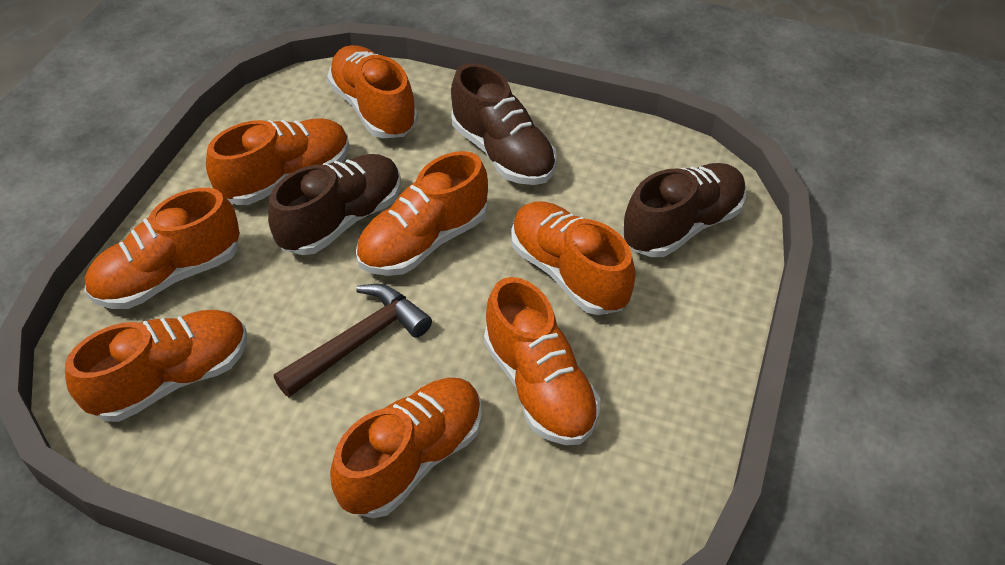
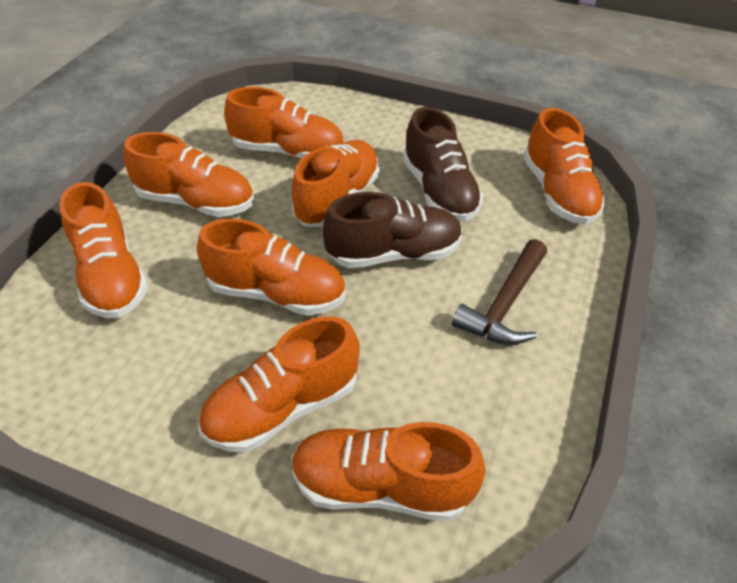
brown shoe: [268,154,401,255] [451,63,557,185] [622,163,746,257] = 3 -> [323,192,463,268] [403,107,483,222] = 2

